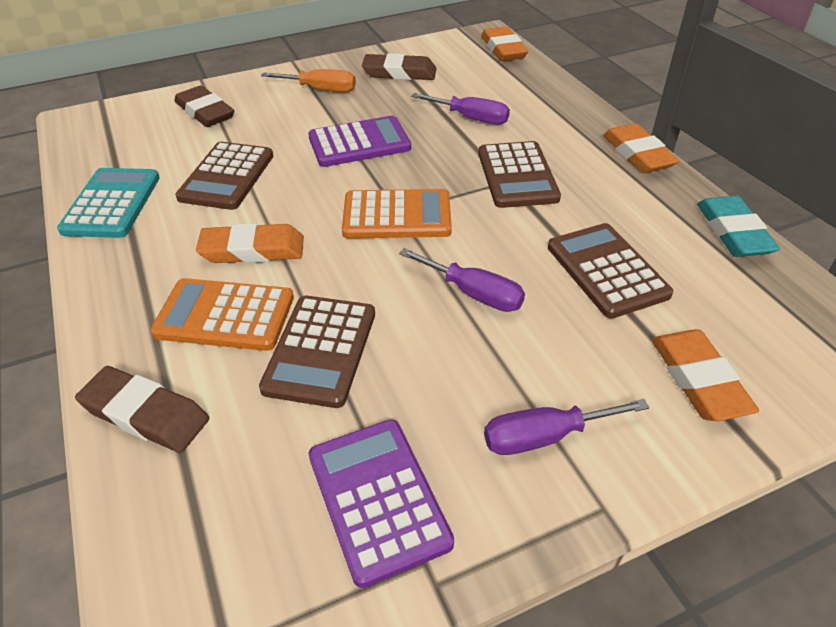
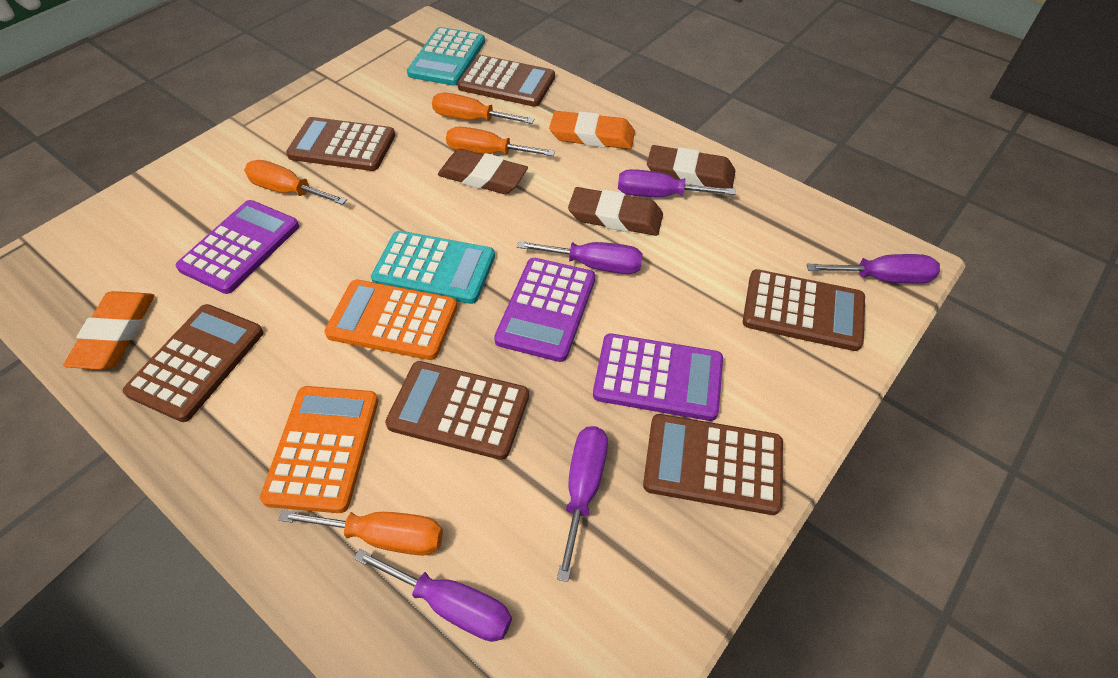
brown calculator: [175,142,273,210] [259,296,375,408] [478,141,561,208] [548,223,673,319] = 4 -> [123,304,263,422] [286,117,395,171] [385,361,529,460] [457,55,555,107] [643,414,783,515] [743,269,865,351] = 6
orange eraser: [196,223,304,263] [481,26,528,61] [603,123,679,173] [651,329,759,421] = 4 -> [63,291,155,370] [549,111,635,149] = 2
orange screwdriver: [261,69,356,92] = 1 -> [244,160,347,205] [279,510,443,556] [432,93,535,124] [446,127,555,156] = 4
purple calculator: [308,116,411,167] [309,419,454,588] = 2 -> [176,200,299,294] [494,258,595,362] [593,334,723,421] = 3
purple screwdriver: [399,248,525,312] [411,93,510,124] [484,399,649,455] = 3 -> [353,549,512,642] [517,241,643,274] [557,426,608,582] [618,169,735,197] [807,254,940,284] = 5
turquoise calculator: [57,168,160,238] = 1 -> [371,231,495,304] [407,27,485,86] = 2
turquoise eraser: [697,196,780,257] = 1 -> none = 0

